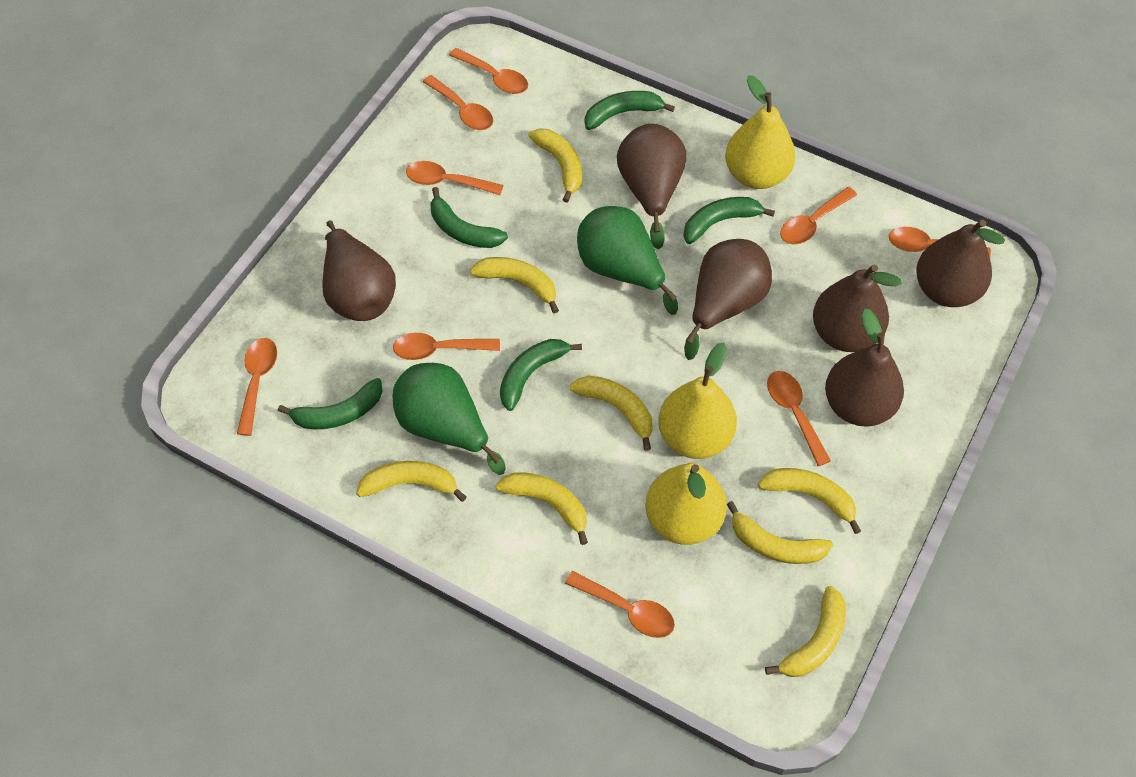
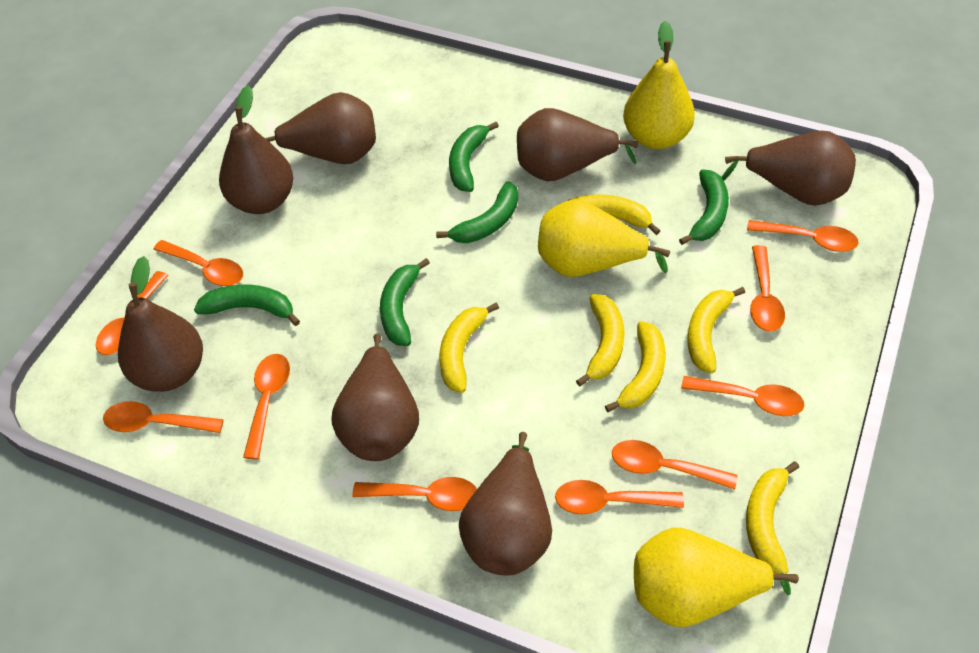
brown pear: [322,220,396,321] [617,124,687,250] [684,239,772,360] [813,265,902,352] [825,309,904,427] [916,220,1005,307] = 6 -> [118,256,203,392] [219,86,293,214] [265,92,376,164] [332,334,419,461] [459,432,552,576] [517,108,639,181] [722,131,856,206] = 7
green pear: [392,363,506,475] [577,206,678,315] = 2 -> none = 0
orange spoon: [237,338,277,436] [393,333,500,360] [406,161,503,195] [423,75,493,130] [449,48,528,94] [565,571,675,638] [767,371,831,466] [780,187,857,244] [888,227,991,257] = 9 -> [96,271,169,355] [103,401,224,433] [153,240,243,286] [243,354,290,459] [352,477,477,511] [555,480,684,515] [612,440,738,489] [681,376,804,416] [747,220,859,252] [750,245,785,332] = 10
yellow banana: [356,461,467,502] [470,257,559,314] [495,473,588,545] [528,128,582,203] [570,375,653,451] [727,501,833,564] [758,468,861,534] [765,586,846,677] = 8 -> [439,303,499,393] [567,194,660,235] [576,294,625,387] [605,321,666,412] [687,287,745,373] [746,461,799,574] = 6

